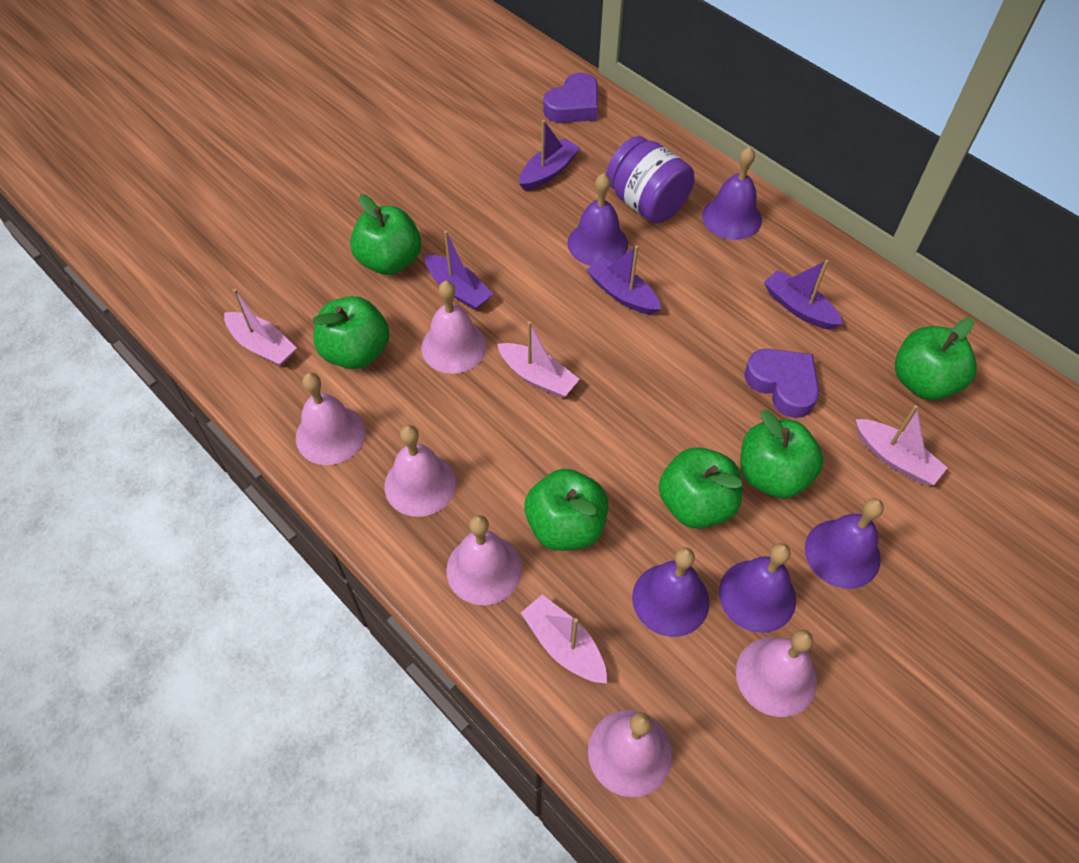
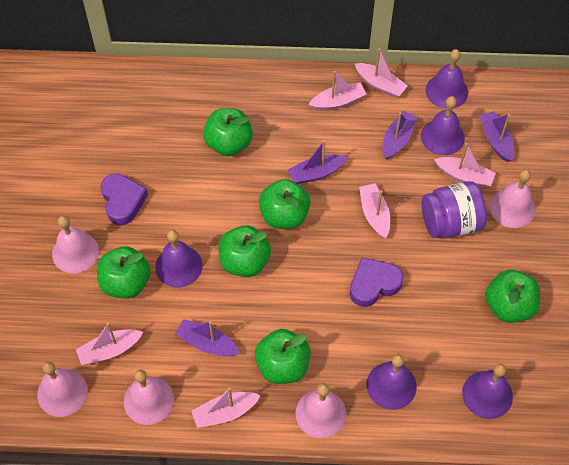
pink bell: [296,373,365,465] [385,425,456,517] [421,281,487,374] [446,515,522,605] [588,710,672,797] [736,630,817,717] = 6 -> [37,361,88,417] [52,215,99,273] [124,370,174,425] [295,383,346,438] [490,169,535,228] = 5
pink boat: [224,289,297,366] [497,321,580,398] [521,595,607,683] [856,405,948,485] = 4 -> [76,323,143,365] [191,387,261,428] [308,71,366,111] [355,48,408,98] [359,183,390,238] [434,143,496,187] = 6

